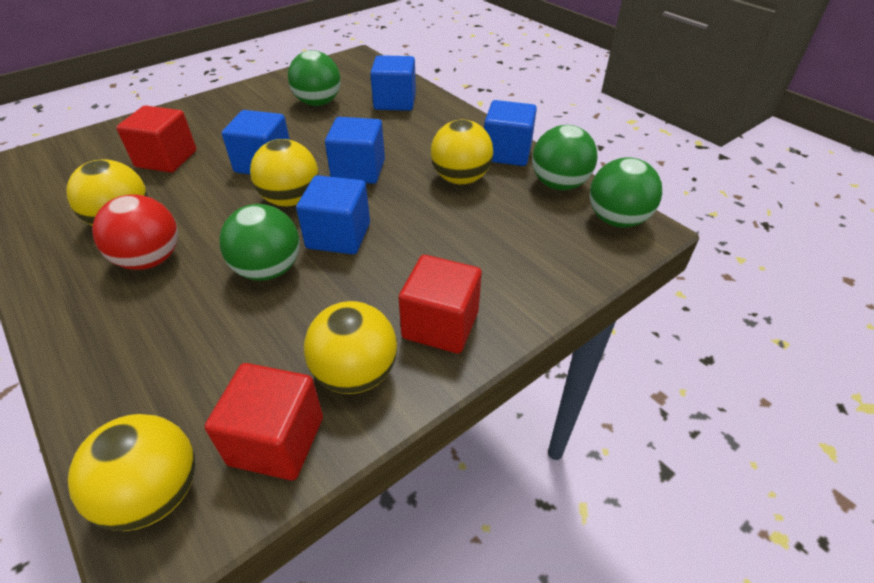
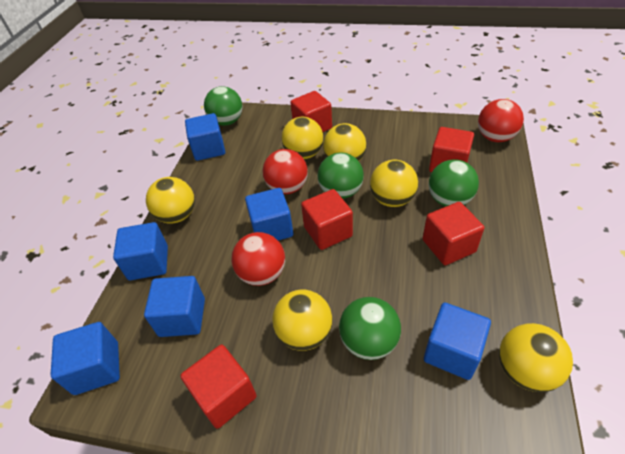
blue cube: [222,110,290,174] [296,175,370,254] [325,117,385,184] [370,55,416,111] [484,100,537,166] = 5 -> [51,322,120,395] [113,222,168,280] [144,276,205,337] [185,113,225,161] [245,188,293,240] [424,303,491,380] = 6
red ball: [92,194,178,270] = 1 -> [231,232,285,286] [263,149,308,194] [478,99,524,142] = 3
red cube: [116,105,197,173] [205,363,323,480] [399,255,482,354] = 3 -> [180,345,256,429] [290,91,332,132] [301,189,353,250] [423,202,484,265] [429,127,474,172] = 5
yellow ball: [67,159,147,226] [68,414,195,531] [250,139,318,206] [304,301,397,394] [431,119,493,184] = 5 -> [146,177,195,224] [272,290,332,351] [282,117,324,159] [323,123,366,161] [370,160,418,207] [499,323,573,392] = 6

